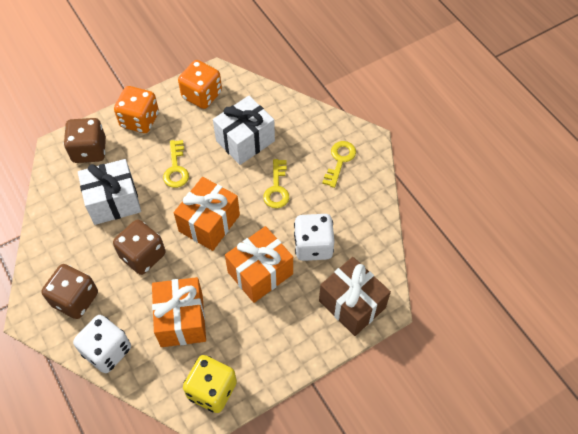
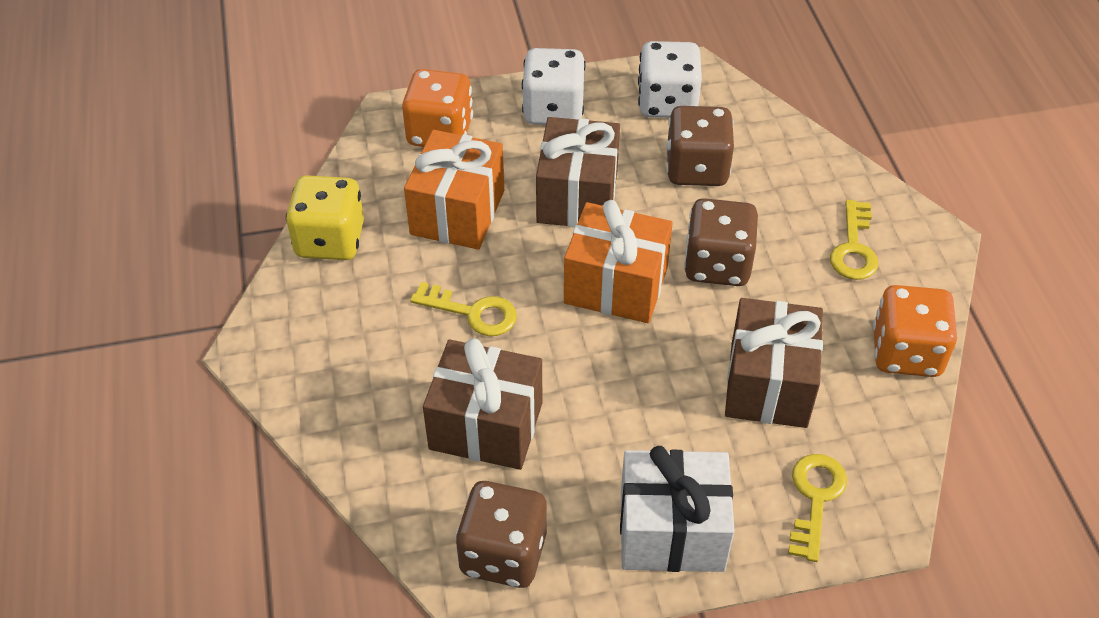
brown gift: [319,257,391,336] = 1 -> [423,338,542,470] [536,117,620,227] [725,298,823,428] = 3
orange gift: [152,277,206,347] [174,177,240,251] [225,226,293,303] = 3 -> [404,130,504,249] [564,200,673,323] = 2
white gift: [78,159,141,225] [213,96,275,165] = 2 -> [620,446,735,572] = 1

